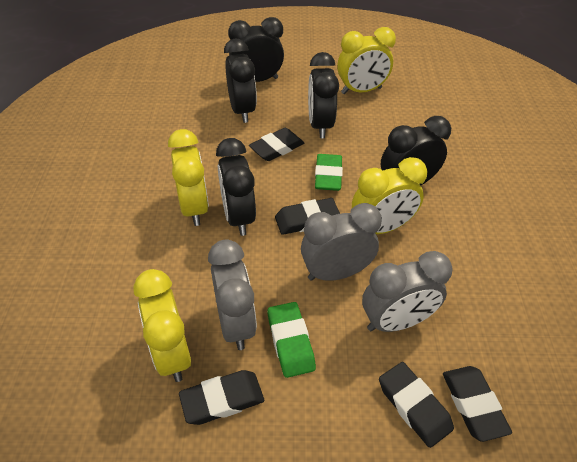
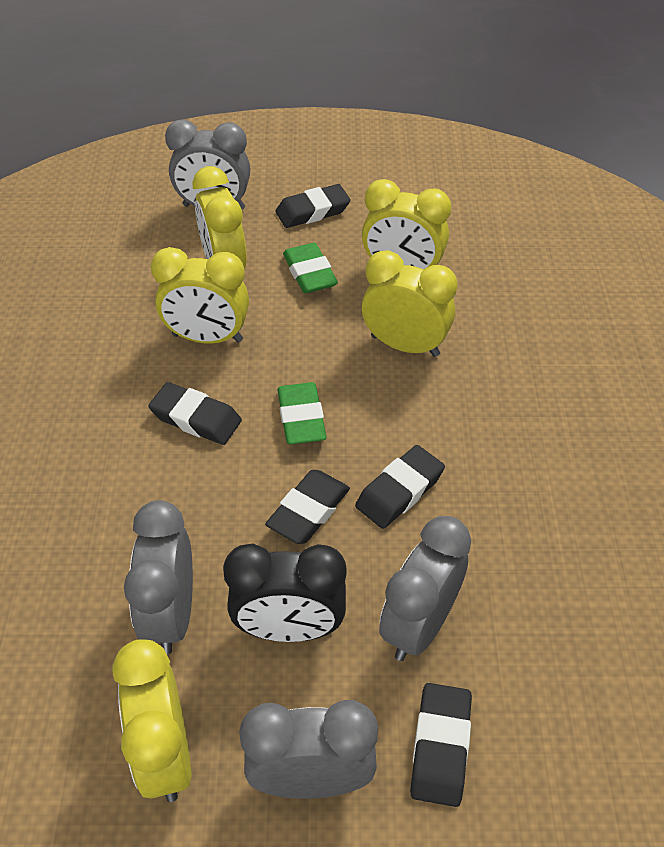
black clock: [216,138,256,236] [224,39,257,123] [228,17,284,82] [308,52,339,138] [381,116,451,185] = 5 -> [223,544,347,642] = 1
grey clock: [208,240,257,350] [301,203,382,281] [362,251,452,332] = 3 -> [124,500,193,654] [165,119,250,210] [239,700,378,799] [379,516,471,661] = 4
yellow clock: [133,269,191,382] [168,129,209,226] [337,27,396,94] [352,157,427,234] = 4 -> [113,639,191,802] [151,247,249,344] [193,166,247,269] [362,179,451,269] [362,250,458,357] = 5

